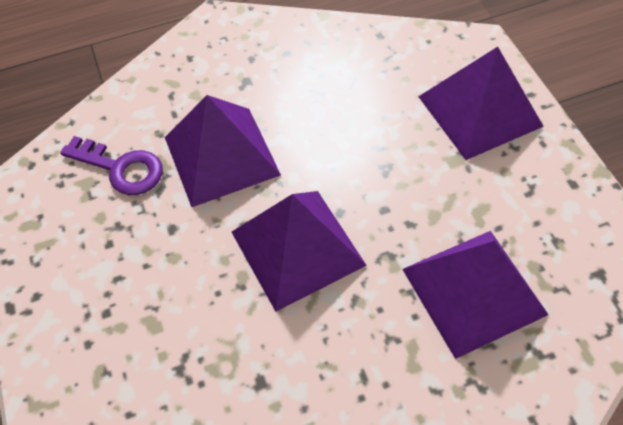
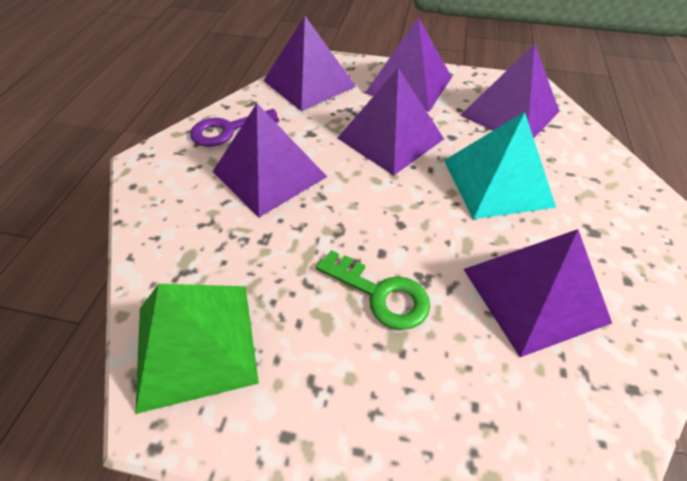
green key: none = 0 -> [316,250,430,330] = 1
green pyramid: none = 0 -> [136,284,259,414] = 1
purple pyramid: [165,95,281,207] [232,191,367,312] [402,231,549,359] [418,47,544,160] = 4 -> [213,103,327,217] [264,16,356,111] [338,68,444,175] [365,17,452,112] [461,44,560,138] [463,229,612,357] = 6
turquoise pyramid: none = 0 -> [444,112,556,219] = 1

